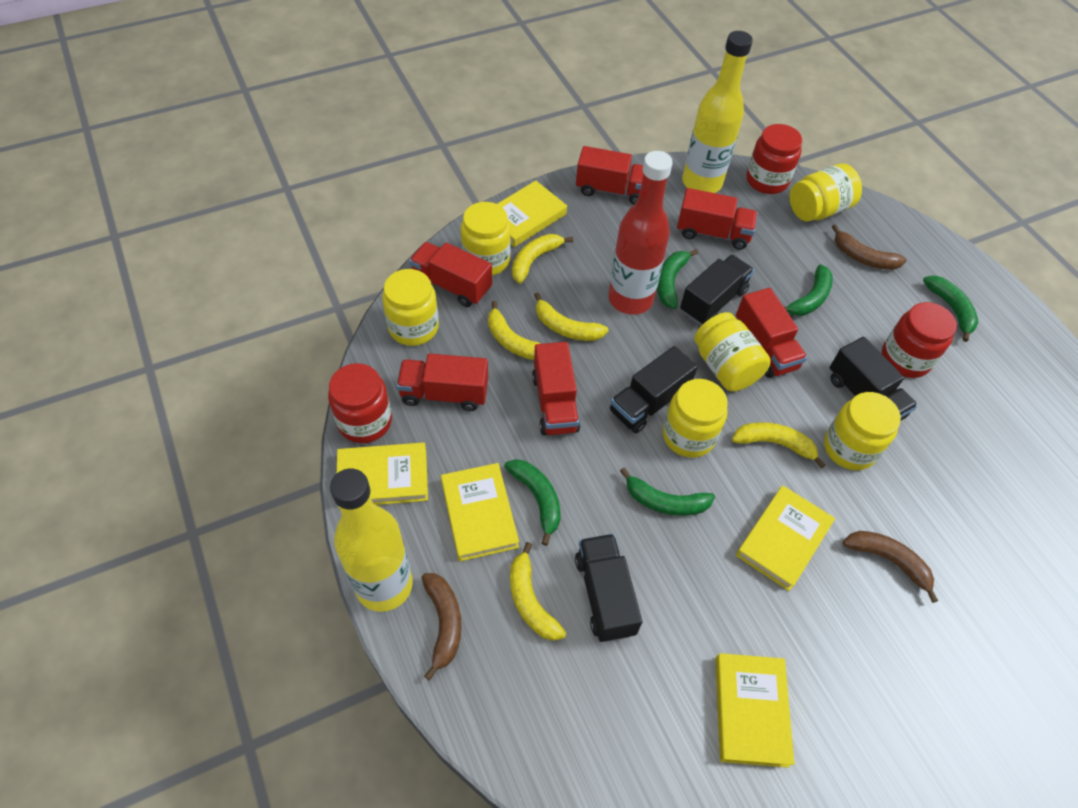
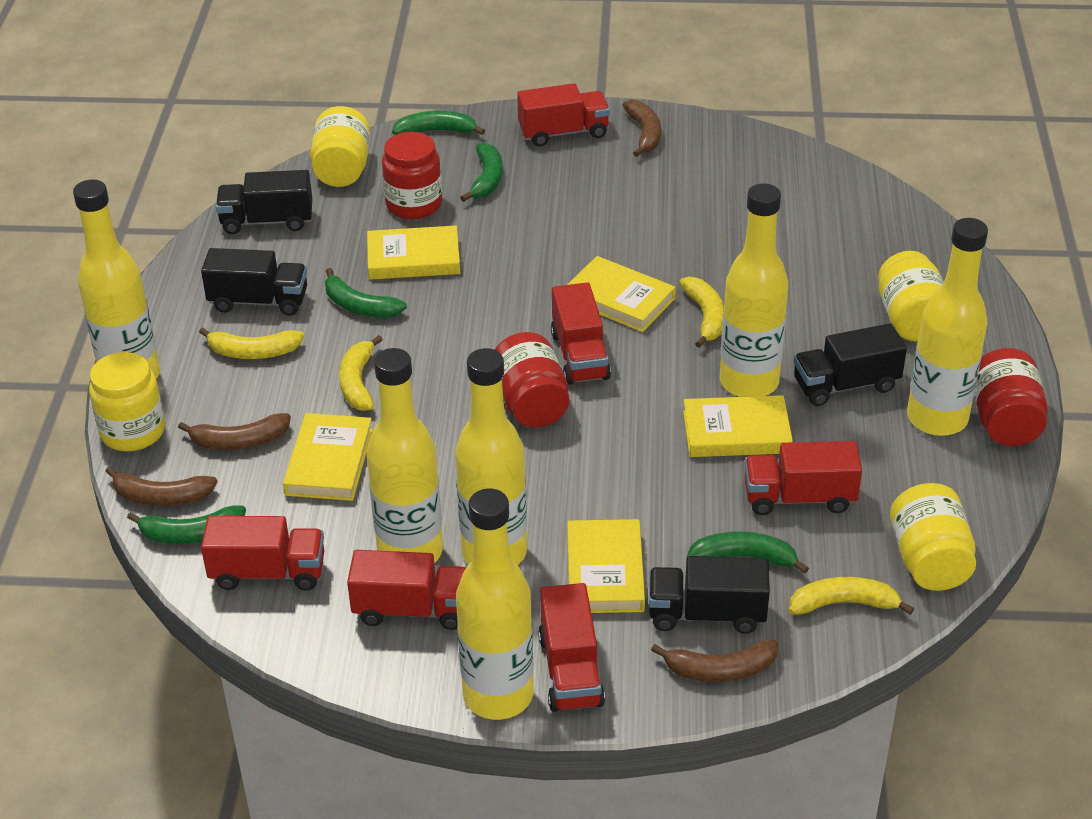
brown banana: [421,573,461,681] [832,224,907,270] [843,531,938,603] = 3 -> [105,466,217,506] [178,413,291,450] [623,100,661,157] [651,640,778,682] = 4
red bottle: [608,151,673,315] = 1 -> none = 0
yellow banana: [488,301,541,360] [510,542,566,641] [512,234,573,284] [534,292,608,341] [732,422,826,468] = 5 -> [199,327,304,359] [339,335,383,411] [679,276,724,348] [789,577,914,615] = 4
yellow bottle: [330,469,413,612] [682,31,753,193] = 2 -> [73,179,160,379] [367,348,443,563] [455,348,527,565] [456,488,533,720] [720,183,789,397] [907,218,988,436] = 6
yellow jar: [382,269,439,346] [461,202,511,275] [662,379,728,458] [694,312,771,391] [790,163,862,221] [824,392,901,470] = 6 -> [89,352,165,451] [310,106,370,187] [878,251,944,342] [890,483,976,591] = 4

